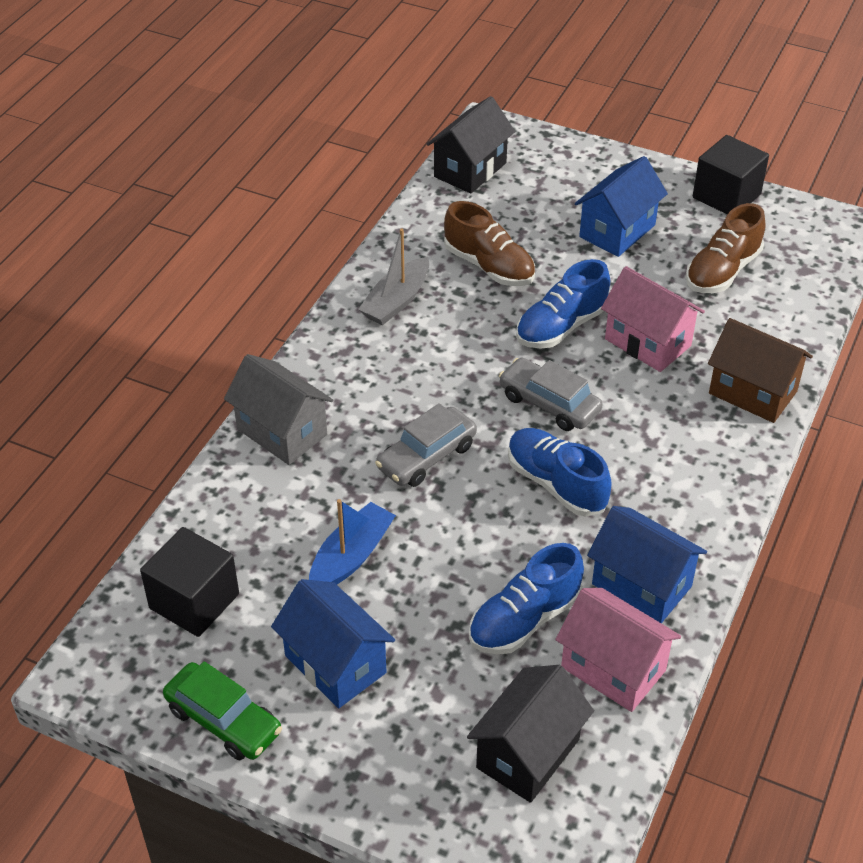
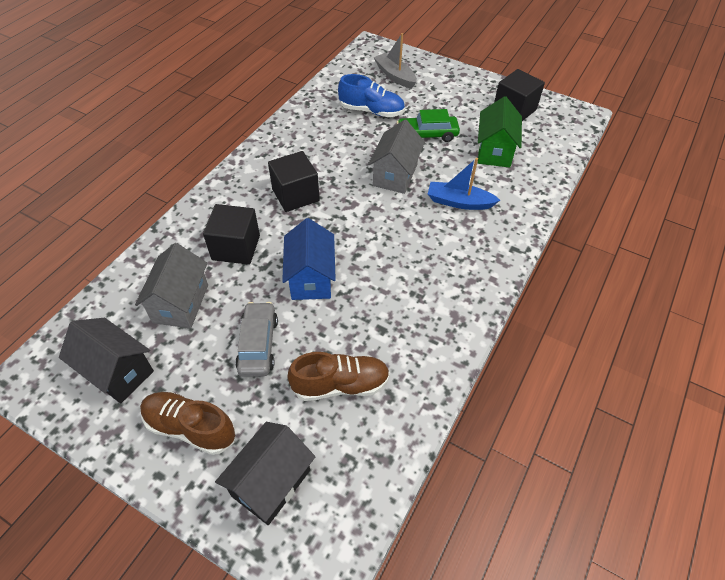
black cube: [140,527,239,637] [693,135,769,214] = 2 -> [203,204,260,265] [268,151,320,212] [494,69,545,121] = 3
blue house: [271,579,395,708] [575,156,668,257] [587,506,707,623] = 3 -> [282,218,336,300] = 1
blue shoe: [469,543,584,654] [508,428,612,517] [516,259,610,348] = 3 -> [338,74,405,117] = 1
brown house: [708,318,813,423] = 1 -> none = 0
green house: none = 0 -> [478,96,522,168] = 1
grey car: [375,403,477,487] [499,358,603,431] = 2 -> [235,302,278,377] = 1
grey house: [224,354,333,465] = 1 -> [135,243,208,329] [368,120,425,194] = 2
pink house: [555,588,681,712] [601,266,705,372] = 2 -> none = 0

